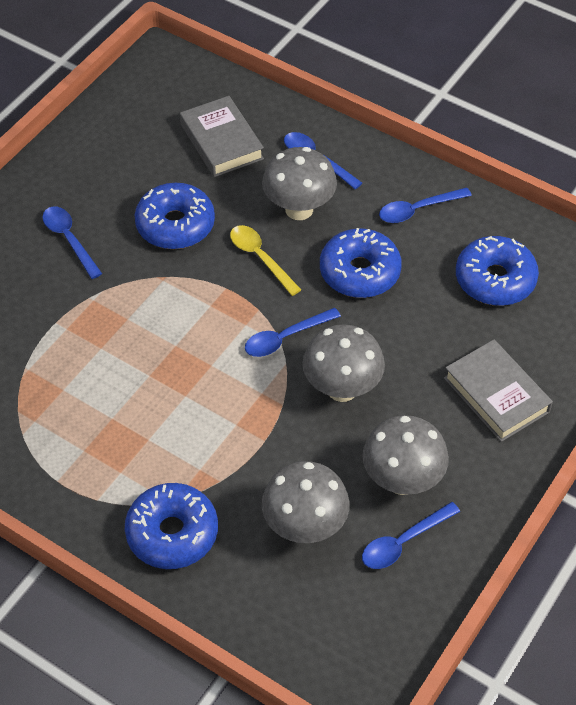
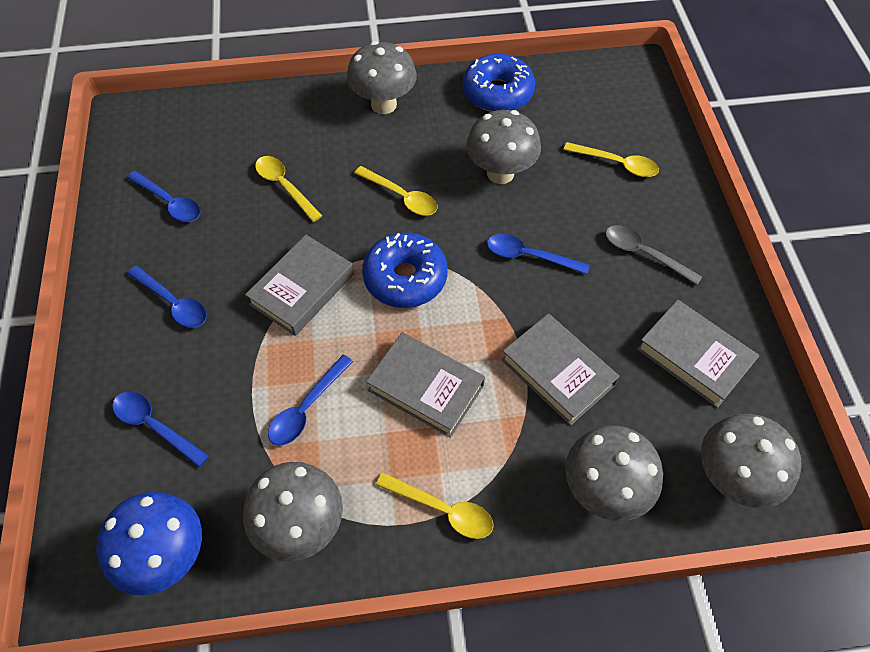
blue donut: [125,483,218,569] [135,183,215,249] [320,228,402,298] [456,236,539,306] = 4 -> [362,233,448,308] [463,54,535,112] = 2
blue mushroom: none = 0 -> [96,492,202,596] = 1
grey book: [180,96,264,177] [444,339,553,442] = 2 -> [245,235,354,336] [366,332,485,438] [501,314,620,426] [637,300,759,408] = 4
grey mushroom: [262,147,337,220] [262,461,350,543] [302,324,385,402] [362,415,449,495] = 4 -> [243,462,343,562] [347,41,417,114] [466,110,541,184] [565,426,663,521] [701,414,802,508] = 5
grey spoon: none = 0 -> [605,225,702,285] = 1
yellow spoon: [230,225,301,296] = 1 -> [255,156,322,222] [354,166,438,216] [376,472,494,539] [563,142,659,177] = 4

